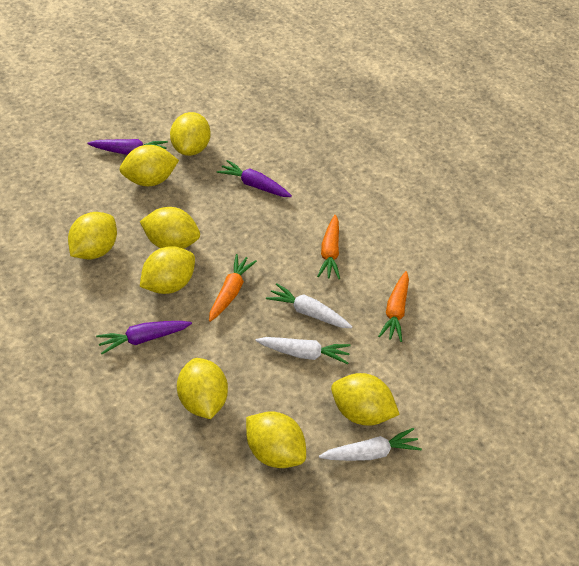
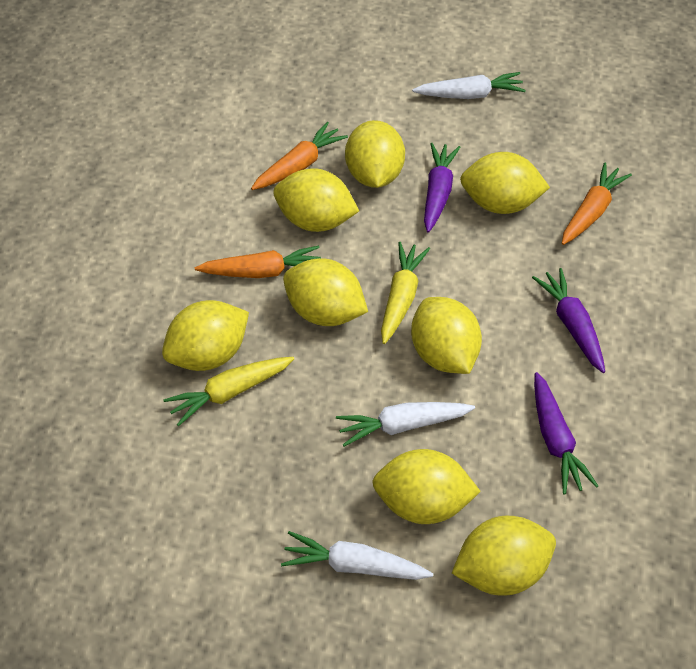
yellow carrot: none = 0 -> [163,357,294,426] [381,242,430,344] = 2

